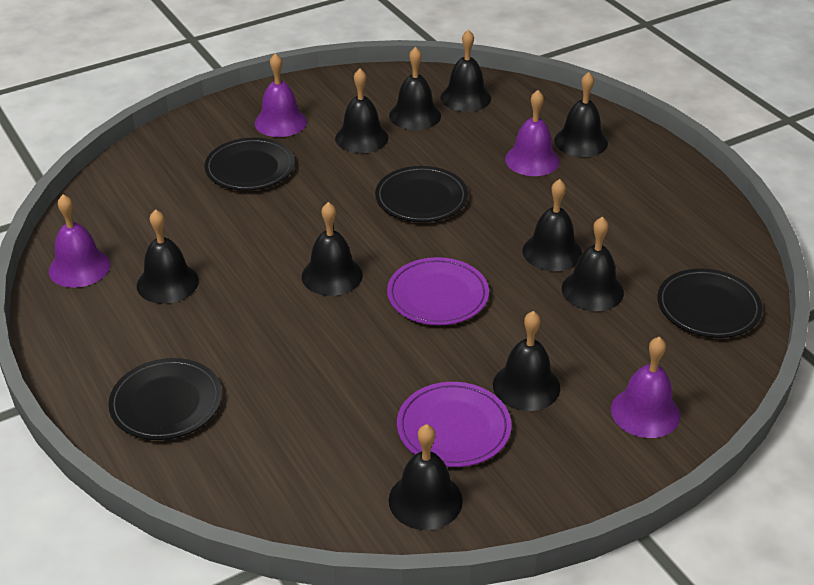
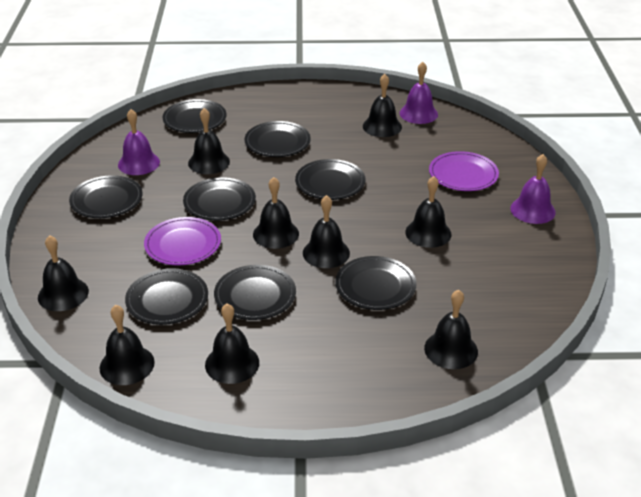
black bell: [137,209,199,304] [302,202,363,296] [335,68,388,153] [389,47,441,130] [389,424,463,530] [441,29,491,112] [493,311,560,411] [522,179,582,271] [554,72,608,157] [562,217,624,311] = 10 -> [38,235,89,311] [99,305,155,385] [188,108,230,174] [205,303,259,384] [253,177,299,249] [303,195,350,268] [363,74,402,137] [405,176,452,248] [424,290,478,369] = 9
black plate: [108,358,222,440] [204,138,295,191] [375,166,468,222] [657,268,763,338] = 4 -> [69,175,143,218] [125,269,208,325] [162,99,227,133] [183,177,256,221] [214,265,296,320] [244,121,311,157] [295,159,366,200] [335,256,417,310] = 8
purple bell: [49,194,110,288] [255,53,307,137] [505,90,560,176] [611,337,680,438] = 4 -> [118,109,160,175] [400,62,438,124] [510,154,556,224] = 3

